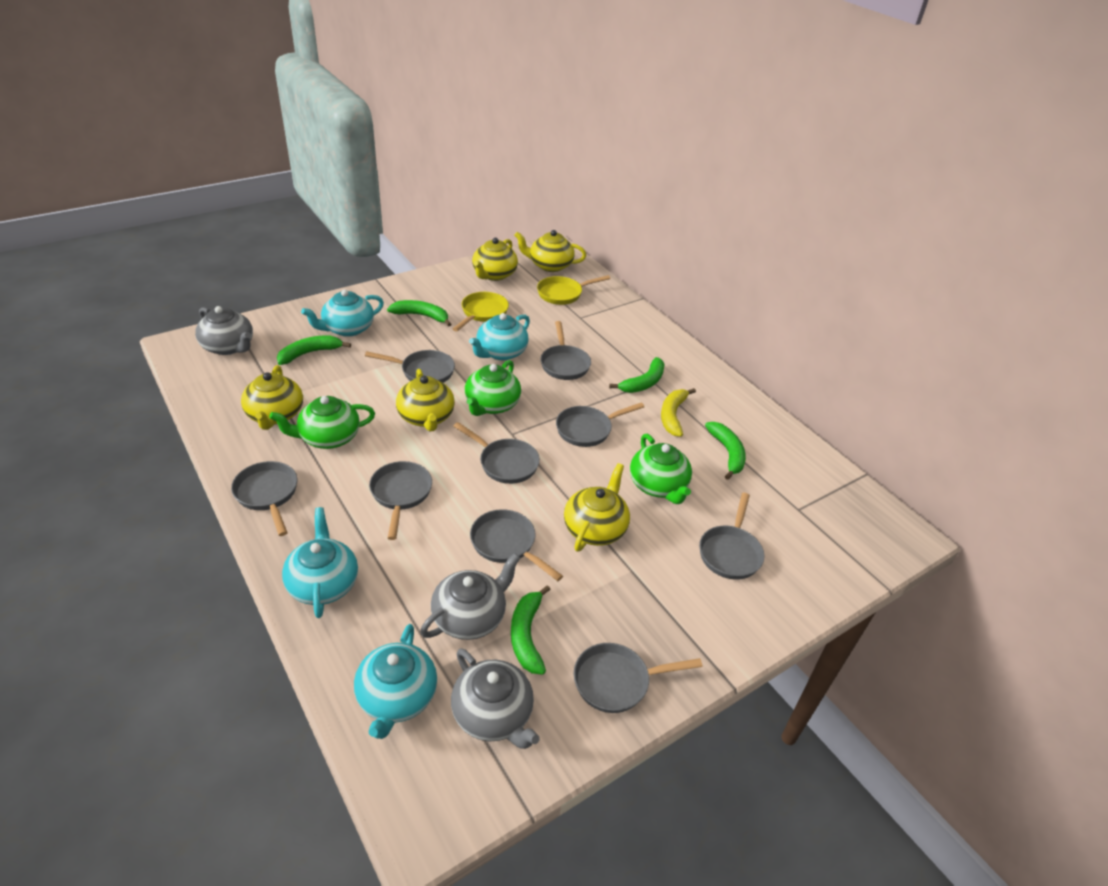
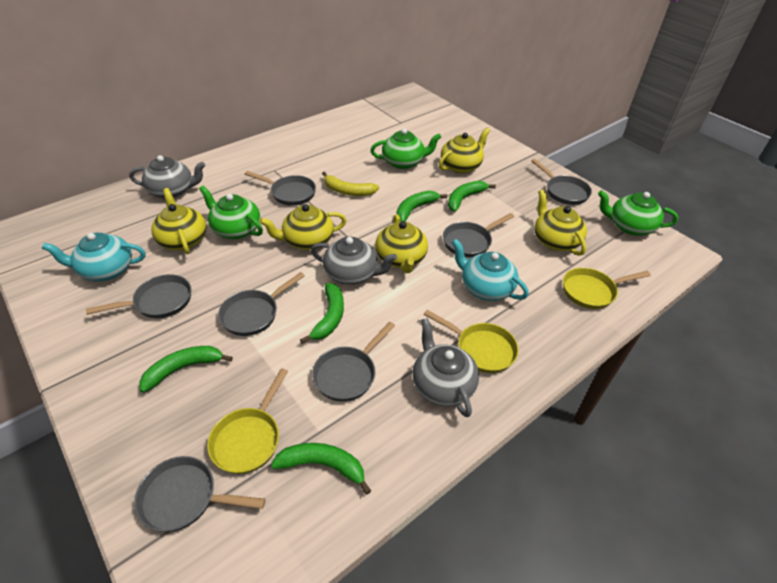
grey pan: [231,461,297,536] [365,350,455,383] [369,461,432,540] [453,422,540,484] [470,509,563,581] [540,321,591,380] [556,402,644,447] [574,643,702,713] [699,493,765,580] = 9 -> [86,274,191,318] [134,456,266,532] [218,272,305,336] [245,171,316,206] [312,322,395,402] [443,213,514,257] [531,159,592,205] = 7
turquoise teapot: [282,507,358,618] [301,289,384,337] [354,624,437,739] [469,313,530,360] = 4 -> [42,233,145,281] [452,239,529,301] = 2
yellow pan: [452,292,509,332] [537,275,611,305] = 2 -> [207,368,288,474] [423,310,519,373] [563,267,651,309] = 3

